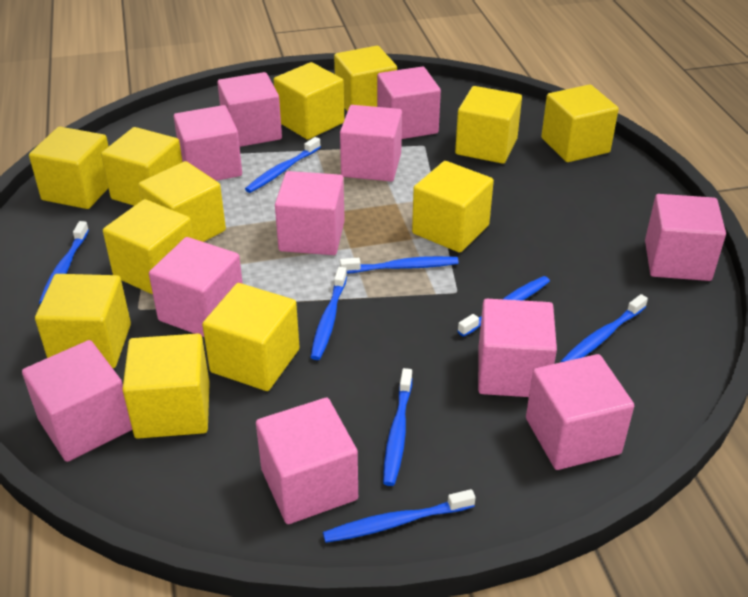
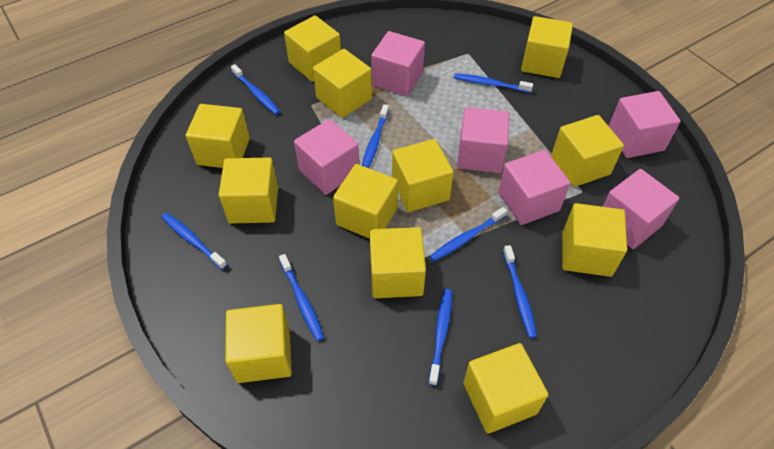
pink cube: [22,340,132,462] [149,237,243,337] [174,105,242,181] [217,72,282,147] [256,398,358,524] [275,171,345,255] [340,105,402,182] [377,67,441,139] [478,299,557,397] [526,354,634,470] [645,194,726,281] = 11 -> [294,119,359,195] [371,31,425,96] [457,107,510,173] [498,150,570,225] [602,169,679,249] [609,91,681,158] = 6

